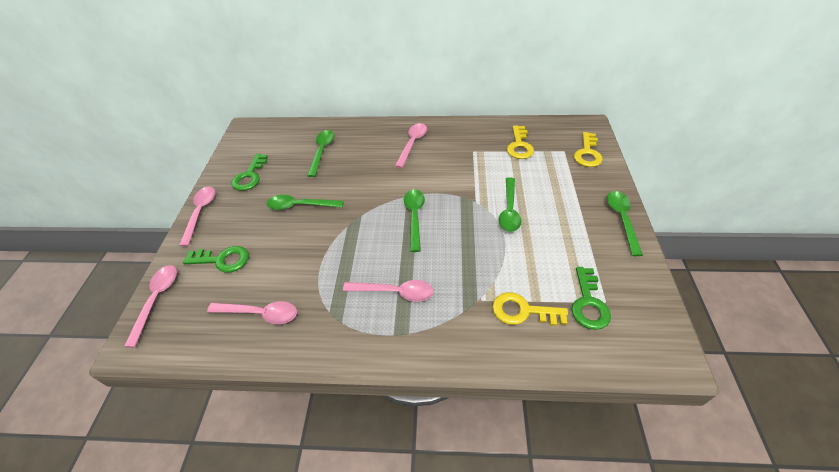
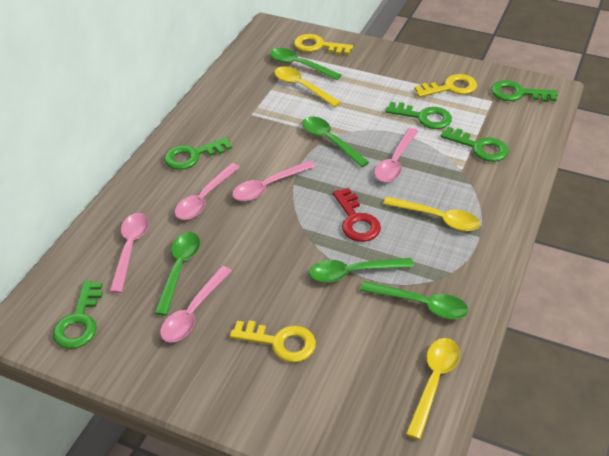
green key: [183,246,249,273] [231,154,268,191] [571,267,611,330] = 3 -> [53,281,103,349] [164,137,232,170] [385,102,452,129] [440,127,509,162] [491,80,558,102] = 5
red key: none = 0 -> [333,188,381,242] = 1
yellow spoon: none = 0 -> [274,66,341,107] [383,197,480,231] [406,338,460,440] = 3

